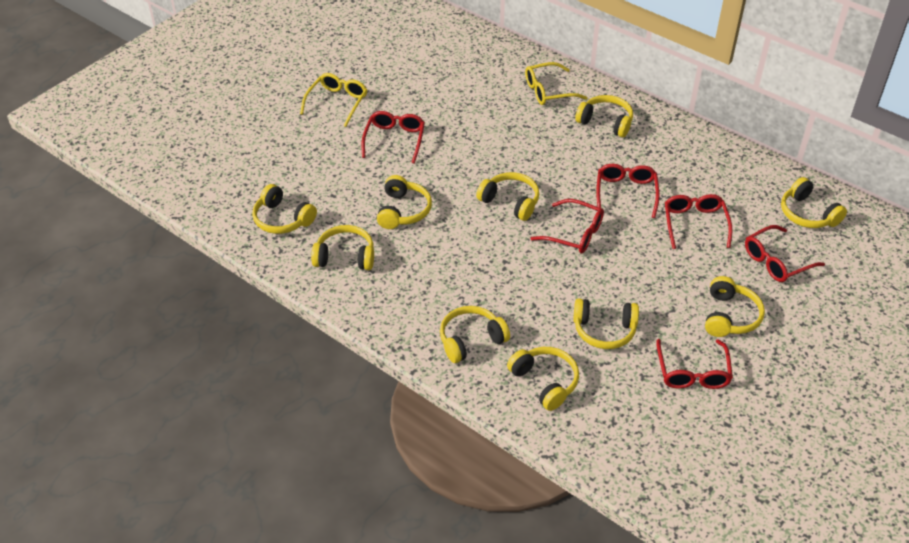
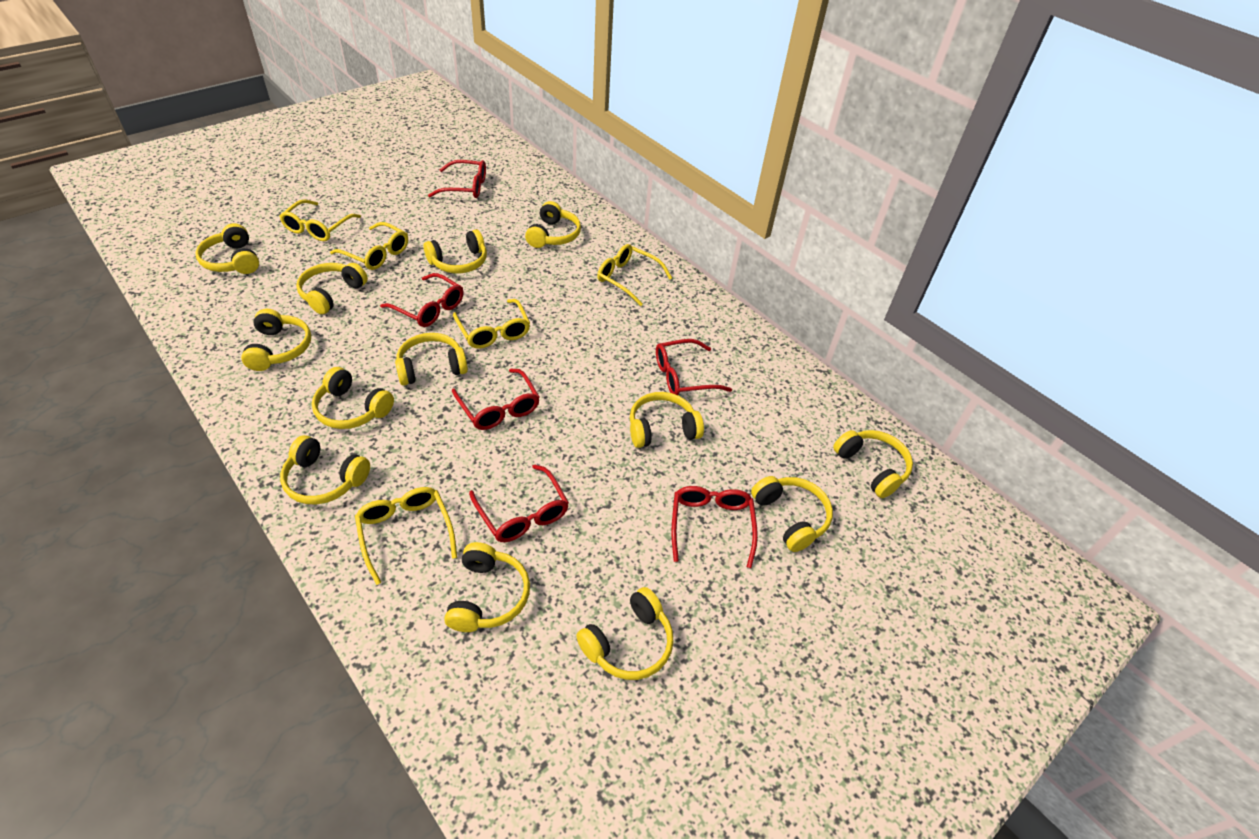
yellow glasses: [300,73,367,127] [525,62,588,105] = 2 -> [279,199,361,241] [330,222,408,270] [355,487,457,585] [453,299,530,349] [597,244,672,306] = 5
yellow headphones: [252,184,317,234] [311,225,374,270] [377,175,432,229] [440,306,510,363] [476,172,539,221] [507,347,579,411] [574,298,639,349] [575,95,633,137] [705,276,765,337] [781,177,847,228] = 10 -> [196,223,259,274] [241,309,311,371] [280,435,370,504] [296,263,368,314] [312,367,394,429] [395,333,468,386] [424,229,487,273] [444,542,530,632] [525,201,581,248] [576,587,674,680] [630,392,704,448] [751,476,833,552] [833,430,913,498] = 13

